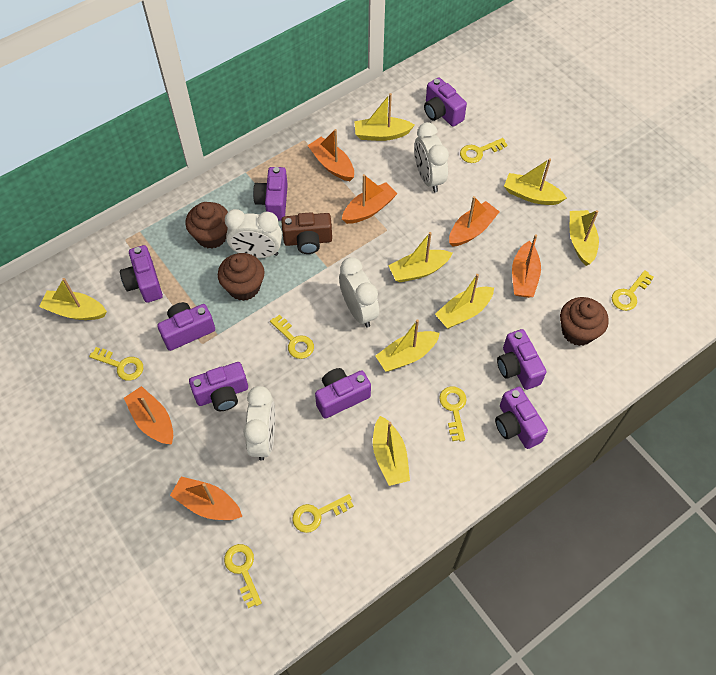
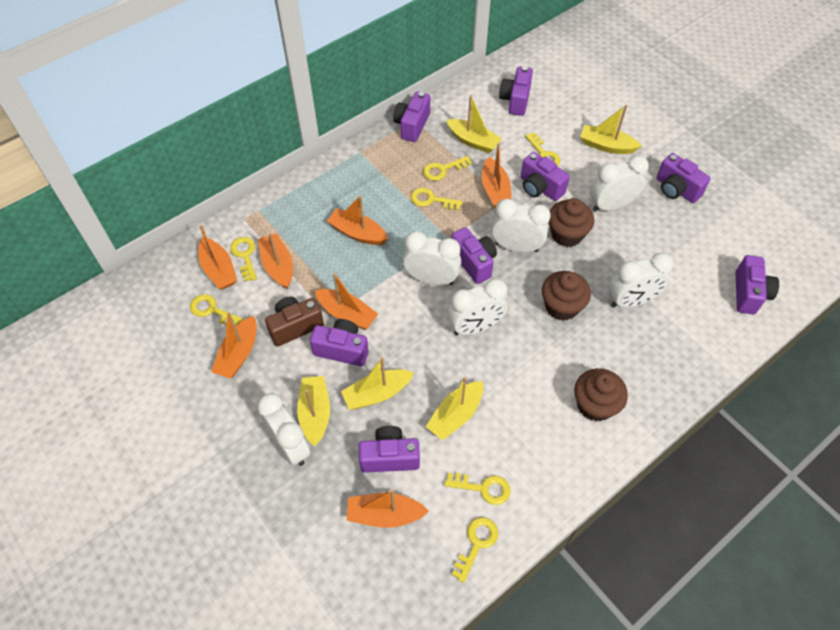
orange boat: [124,386,173,445] [170,476,242,520] [308,129,354,181] [342,174,397,224] [449,196,500,247] [512,234,541,298] = 6 -> [198,225,237,290] [211,311,257,378] [258,233,293,289] [315,273,378,330] [327,195,388,245] [346,489,429,528] [482,143,512,208] = 7
white clock: [225,209,282,258] [243,386,275,461] [339,257,379,328] [414,122,449,193] = 4 -> [257,393,310,466] [403,231,461,285] [448,278,507,335] [492,199,551,252] [590,155,649,212] [609,253,674,308] = 6
yellow boat: [39,278,107,320] [354,93,415,141] [373,416,410,486] [375,319,440,372] [388,232,452,282] [435,274,494,329] [504,158,567,205] [570,210,599,266] = 8 -> [297,376,330,447] [341,357,414,410] [426,377,483,441] [446,95,502,153] [580,104,642,154] = 5

